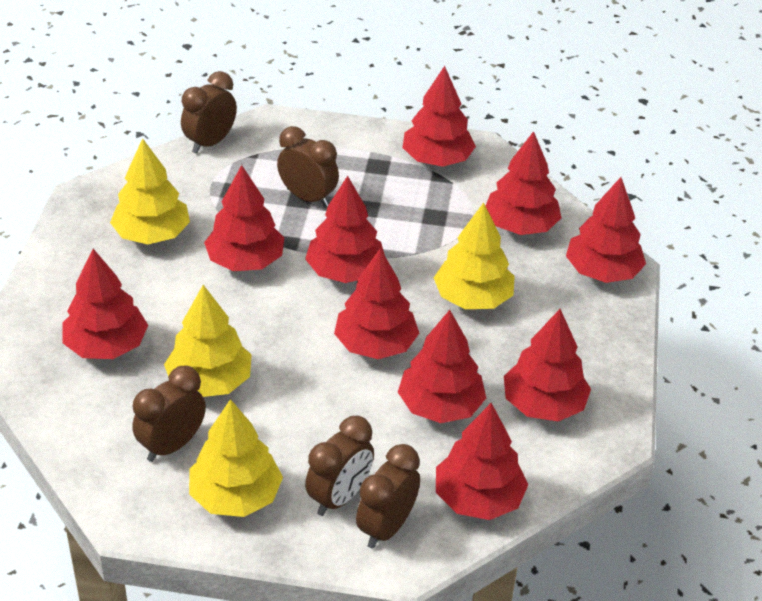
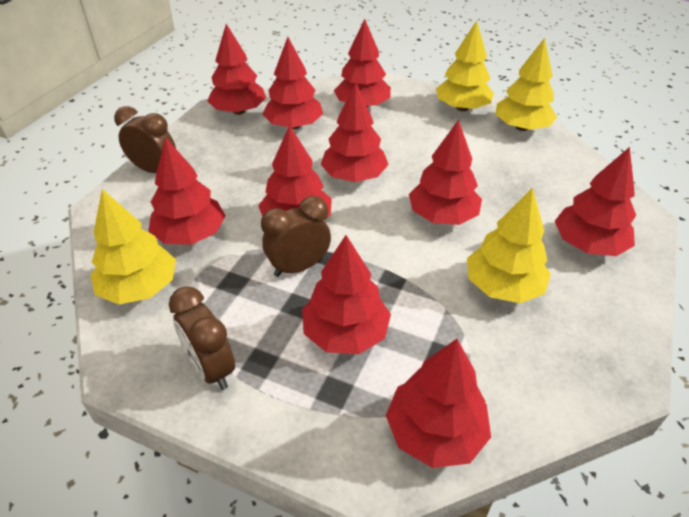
brown clock: [132,366,206,462] [181,71,237,154] [277,126,339,208] [305,416,374,516] [356,444,420,549] = 5 -> [114,106,176,173] [169,287,235,390] [261,196,331,277] = 3

